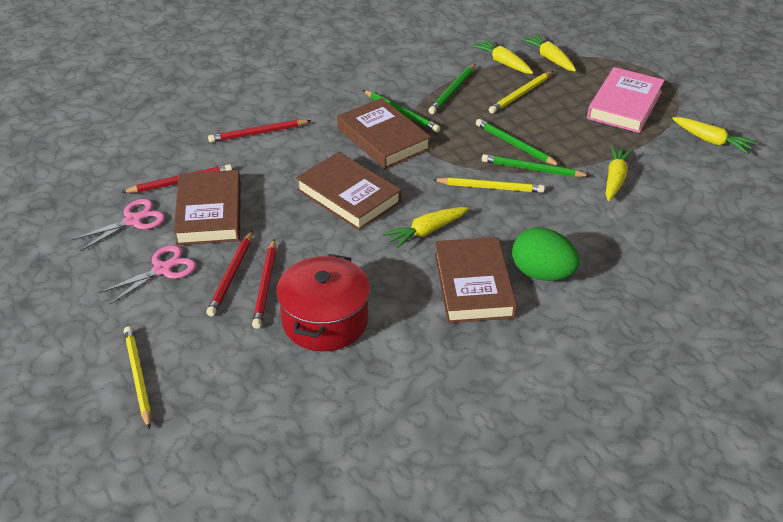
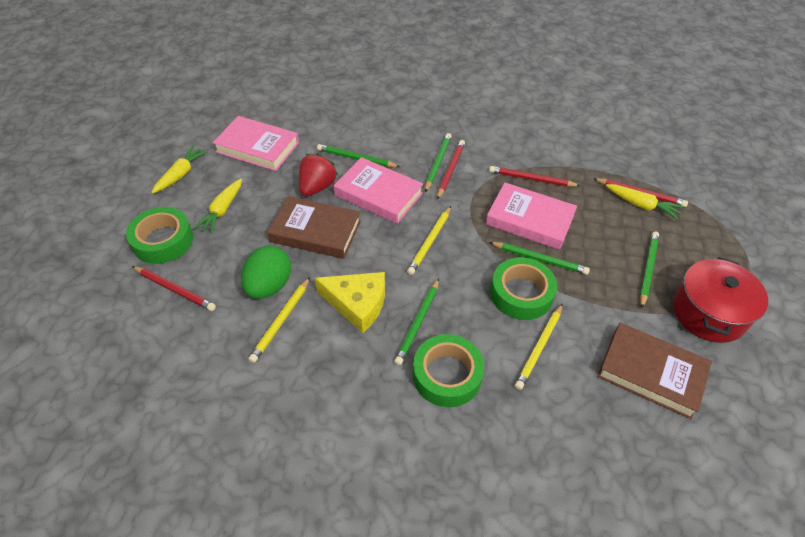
brown book: [174,170,241,245] [296,152,402,231] [337,98,431,169] [434,237,517,323] = 4 -> [267,196,361,259] [597,323,712,419] = 2
green pencil: [363,90,440,132] [428,64,475,114] [476,119,560,166] [482,154,590,177] = 4 -> [317,144,400,167] [394,278,439,365] [425,133,452,192] [489,242,590,275] [640,232,659,309] = 5
green tape: none = 0 -> [126,207,193,264] [413,334,484,407] [490,257,557,320] = 3
pink book: [587,67,665,133] = 1 -> [213,116,299,171] [334,157,423,224] [486,182,577,250] = 3
pink scissors: [72,199,165,251] [99,245,196,304] = 2 -> none = 0
red strawberry: none = 0 -> [299,153,338,197] = 1
yellow carrot: [383,207,469,249] [471,39,533,74] [520,33,576,72] [606,145,633,201] [672,117,756,154] = 5 -> [151,146,208,194] [193,179,242,234] [606,184,683,220] = 3
yellow cheese: none = 0 -> [315,272,385,333] = 1

